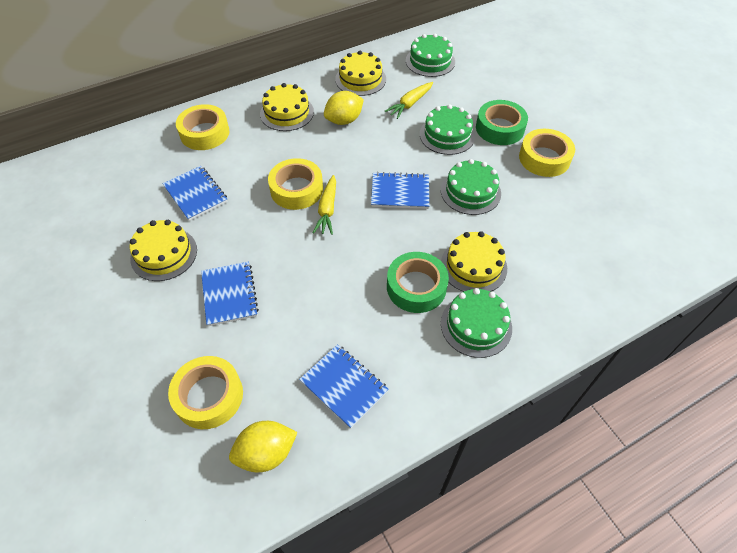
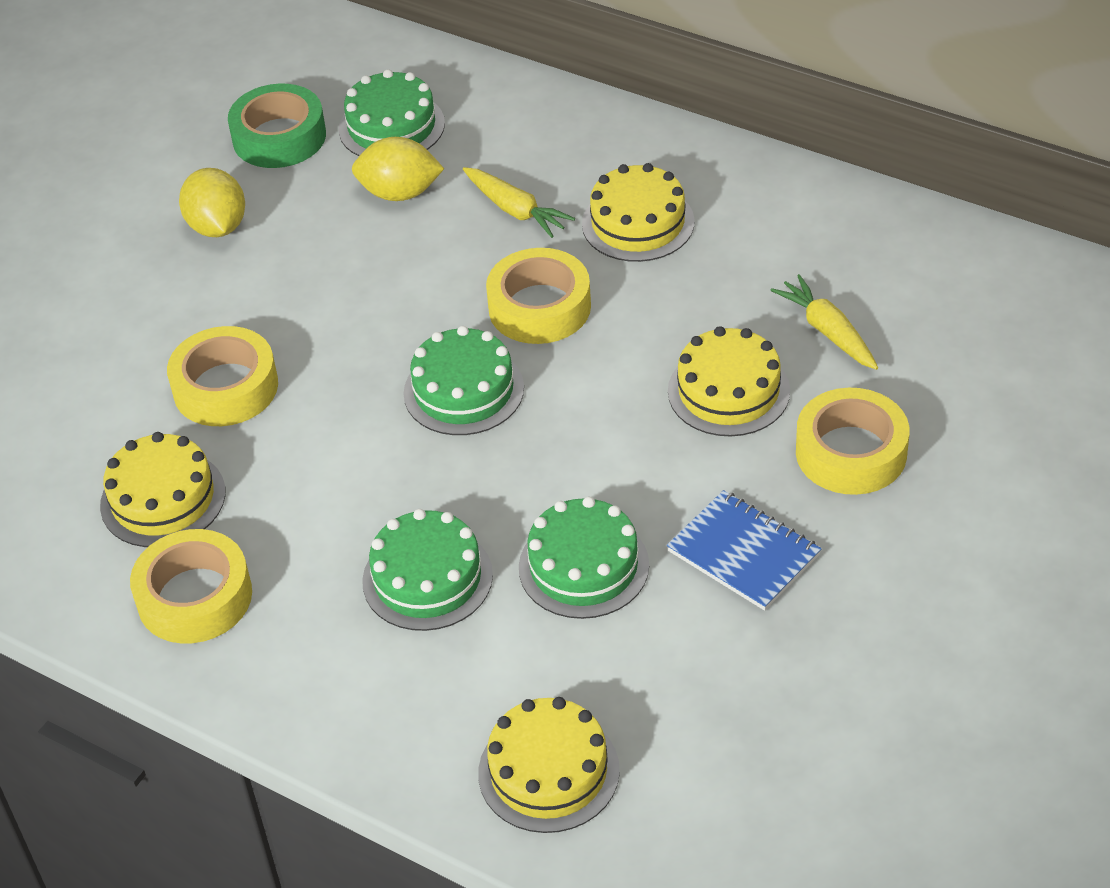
blue notebook: [162,166,228,221] [201,261,259,326] [299,344,388,429] [371,172,430,209] = 4 -> [667,490,822,611] = 1
green tape: [387,252,449,313] [476,100,528,145] = 2 -> [228,84,326,168] = 1

